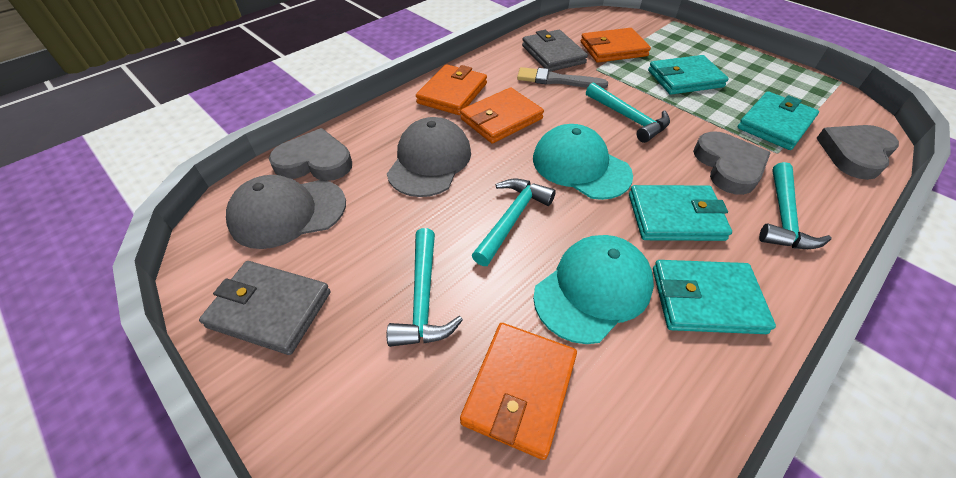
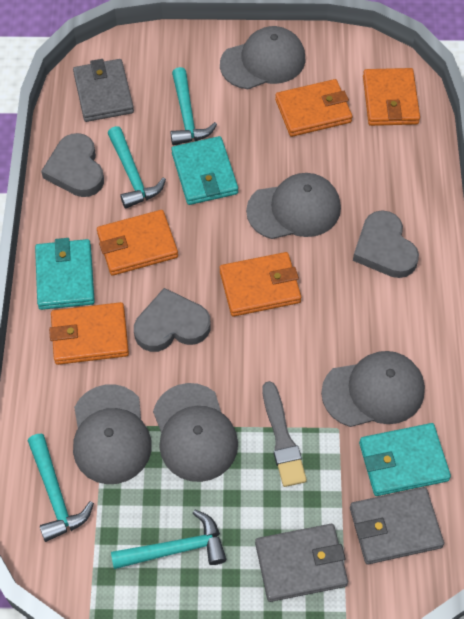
grey cap: [226,175,346,249] [387,117,471,197] = 2 -> [73,384,152,484] [153,383,238,482] [220,26,306,89] [246,173,341,239] [321,351,425,427] = 5
grey wallet: [199,261,331,355] [522,30,588,71] = 2 -> [73,59,134,122] [255,524,348,602] [350,487,444,564] = 3
orange wallet: [416,64,487,115] [460,87,544,144] [460,323,577,460] [581,28,651,63] = 4 -> [49,302,129,365] [97,210,178,276] [220,252,301,317] [275,79,352,137] [363,68,420,126] = 5
turquoise cap: [533,124,633,200] [533,235,654,344] = 2 -> none = 0
turquoise wallet: [629,185,732,241] [648,55,729,95] [653,260,776,334] [737,91,819,150] = 4 -> [35,238,95,310] [171,136,238,205] [359,423,451,496] = 3

